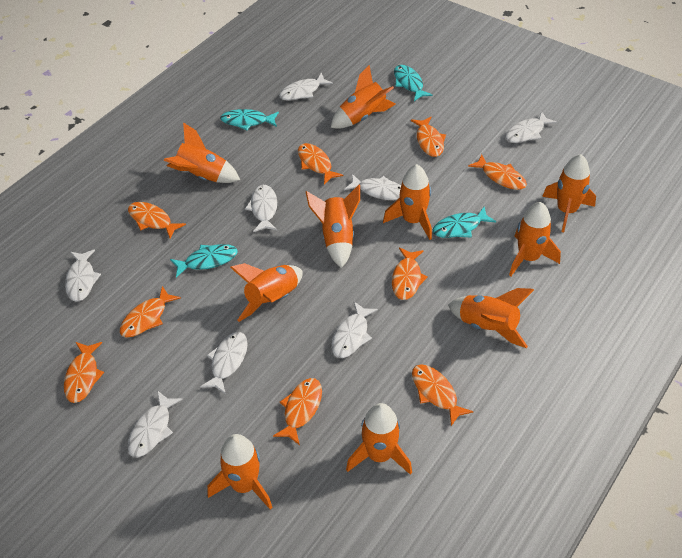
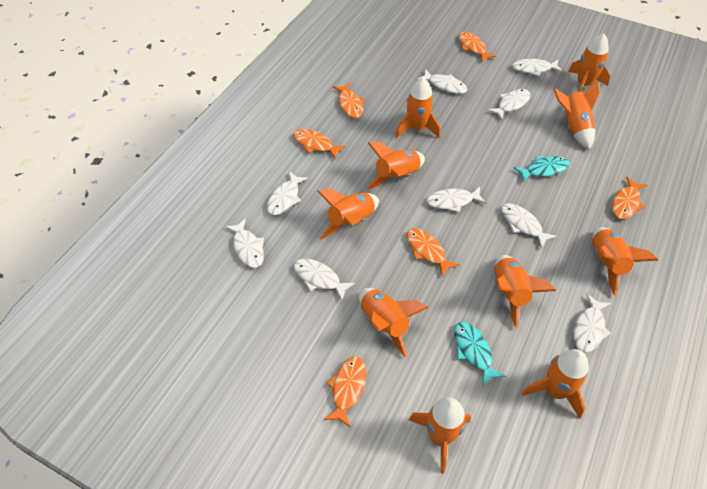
orange fish: [64,342,104,403] [120,286,181,337] [128,202,186,239] [273,378,322,445] [298,143,343,185] [392,248,428,300] [411,117,446,157] [412,364,474,426] [468,154,527,190] = 9 -> [293,129,346,159] [324,357,366,427] [333,83,364,118] [407,228,460,277] [458,31,496,62] [611,176,647,219] = 6
turquoise fish: [170,244,238,278] [220,109,279,130] [394,65,433,101] [433,207,496,238] = 4 -> [454,322,506,387] [513,156,570,182] = 2
white fish: [65,249,101,302] [127,390,183,457] [200,332,248,394] [245,185,277,232] [279,72,333,101] [331,301,378,358] [344,174,401,200] [505,111,557,143] = 8 -> [225,218,264,268] [267,171,308,215] [293,259,355,300] [417,70,467,94] [426,187,486,213] [487,89,531,120] [501,203,557,249] [512,59,563,76] [573,294,611,353] = 9

